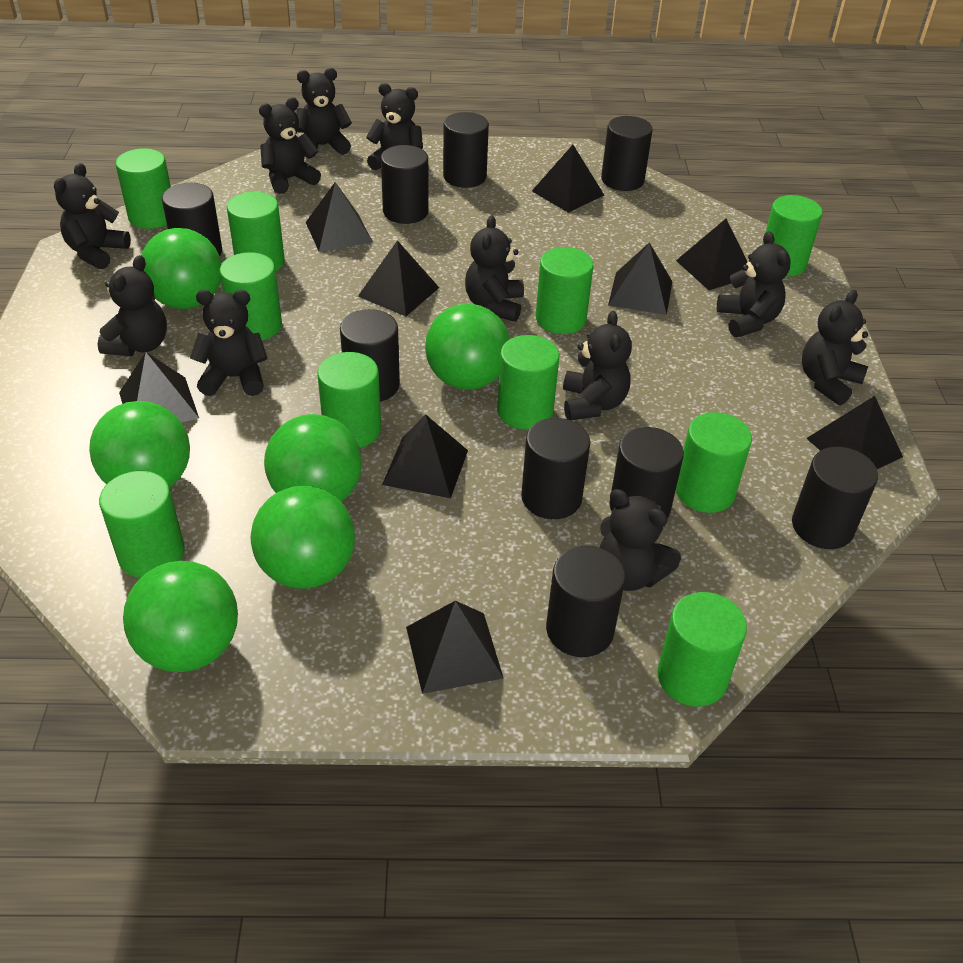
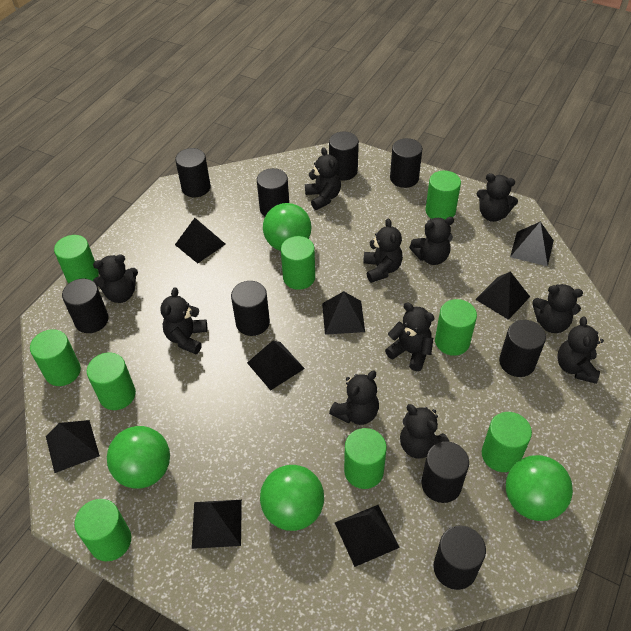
black pyramid: [119,352,199,423] [306,182,373,252] [358,240,439,316] [382,414,468,498] [406,601,504,694] [532,145,604,213] [608,243,673,315] [676,219,747,290] [806,396,903,469] = 9 -> [46,420,100,473] [175,218,226,263] [192,500,242,549] [247,341,305,390] [322,291,365,335] [335,505,400,567] [475,272,530,320] [510,221,554,266] = 8
green ball: [89,401,190,487] [123,561,238,672] [141,228,221,309] [250,486,355,589] [264,414,362,501] [425,304,510,390] = 6 -> [107,426,170,489] [260,465,324,531] [263,203,312,251] [506,455,573,521] = 4
green cylinder: [99,471,185,578] [115,148,171,229] [220,252,282,340] [227,192,285,271] [317,352,381,448] [497,335,559,430] [536,247,593,334] [657,592,747,707] [676,412,752,513] [762,195,822,277] = 10 -> [30,329,81,386] [54,235,99,283] [74,499,131,561] [87,352,136,410] [281,236,315,290] [344,428,387,489] [425,171,461,219] [435,299,477,356] [482,412,532,472] = 9

